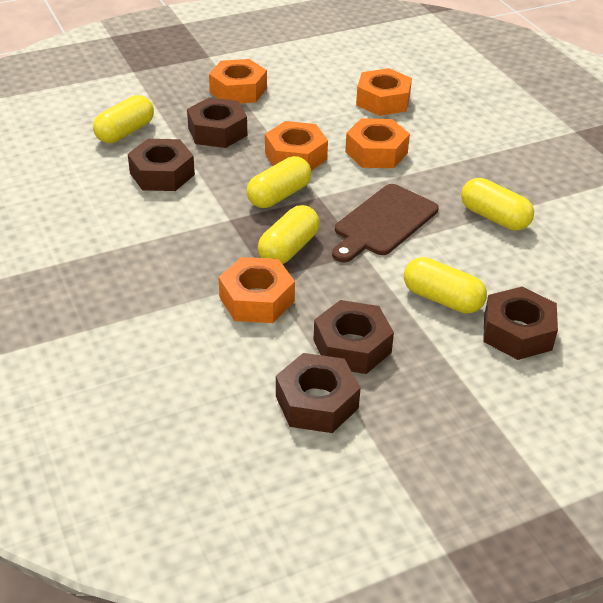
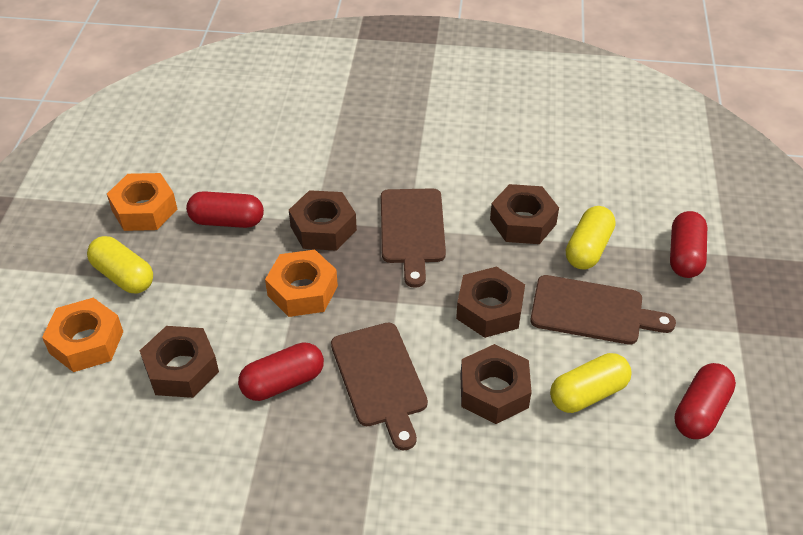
brown cutting board: [332,184,439,262] = 1 -> [331,323,428,450] [381,188,446,288] [530,275,676,345] = 3
orange nut: [209,59,267,104] [218,257,295,323] [265,121,328,171] [345,118,410,168] [356,68,412,116] = 5 -> [42,298,123,372] [107,173,177,231] [265,249,338,317] = 3
red capsule: none = 0 -> [186,191,264,228] [238,342,324,401] [670,211,707,278] [675,363,736,439] = 4
yellow capsule: [93,95,154,143] [247,156,311,208] [258,205,320,264] [404,257,487,314] [461,178,534,231] = 5 -> [87,236,153,294] [550,353,632,413] [566,206,616,269] = 3

